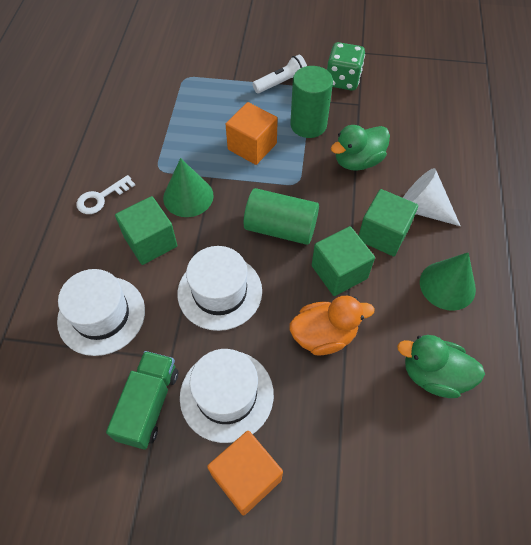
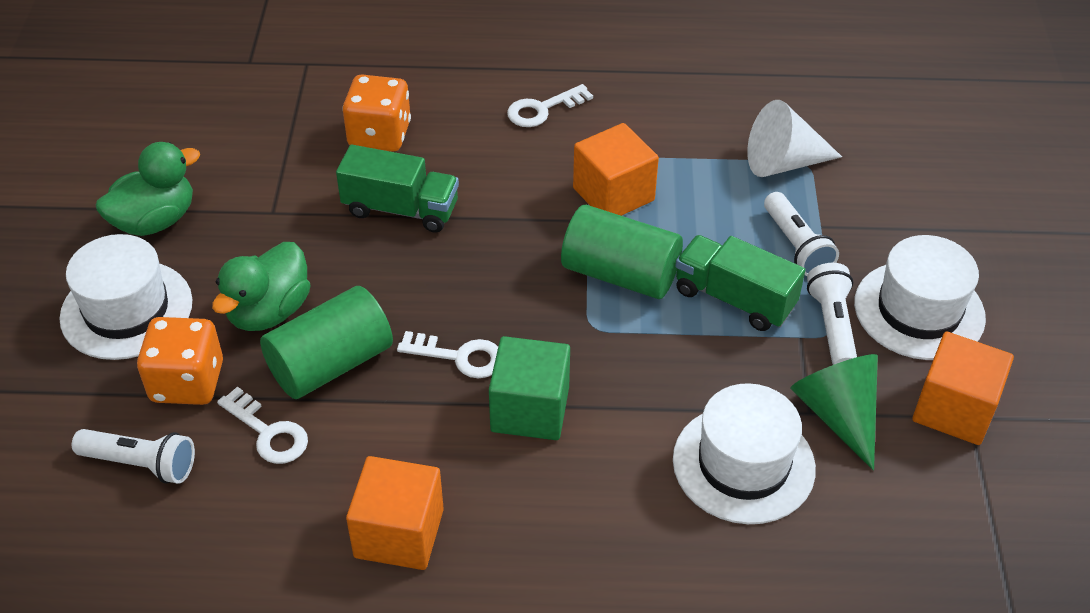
green cone: [163,158,214,217] [420,252,476,311] = 2 -> [790,354,878,471] = 1
green cube: [115,196,177,265] [312,226,375,296] [359,189,418,256] = 3 -> [489,336,570,440] = 1
green dice: [327,42,365,91] = 1 -> none = 0
green truck: [106,351,178,450] = 1 -> [336,145,459,233] [675,235,805,331] = 2
orange cube: [207,431,283,516] [226,102,278,165] = 2 -> [346,456,444,570] [573,123,659,216] [913,332,1014,445] = 3
orange dice: none = 0 -> [137,317,223,405] [342,75,411,152] = 2
orange duck: [290,296,374,355] = 1 -> none = 0
white flashlight: [252,55,307,93] = 1 -> [72,429,195,484] [764,192,839,276] [807,263,857,365] = 3
white key: [76,175,135,214] = 1 -> [217,387,308,464] [397,331,498,378] [507,84,593,127] = 3

